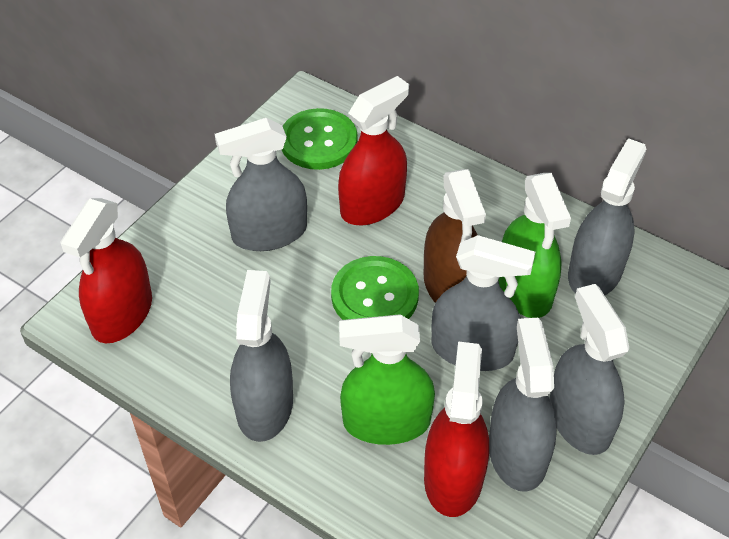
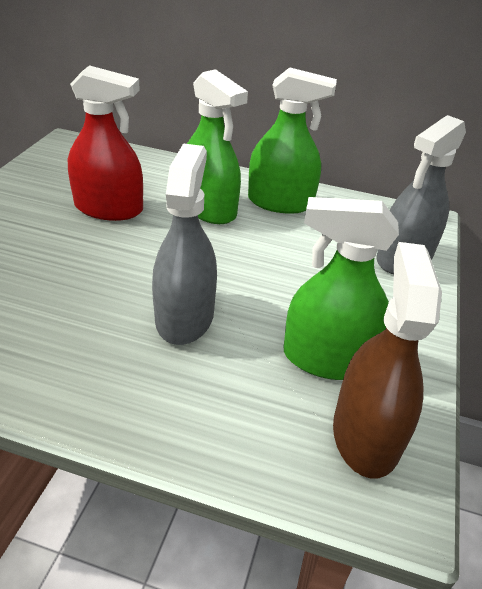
green button: [281,108,358,170] [331,256,419,320] = 2 -> none = 0
green spray bottle: [339,314,435,445] [498,173,571,318] = 2 -> [187,69,248,224] [248,67,337,214] [284,197,399,380] = 3
grey spray bottle: [215,118,307,251] [230,270,293,442] [432,235,535,371] [489,318,557,492] [549,284,629,455] [568,138,646,295] = 6 -> [152,144,217,345] [377,115,466,274] = 2
red spray bottle: [60,198,152,343] [338,76,409,226] [424,342,489,517] = 3 -> [68,65,143,221] = 1

